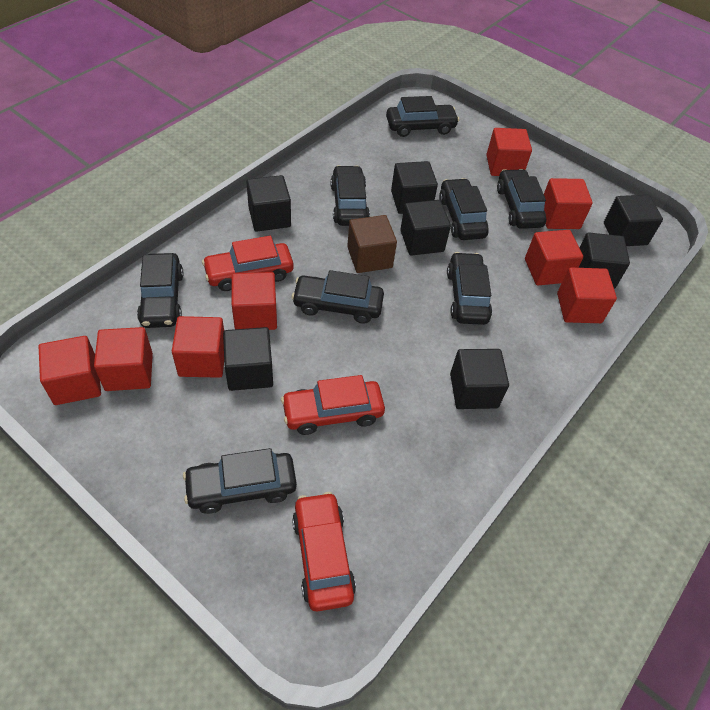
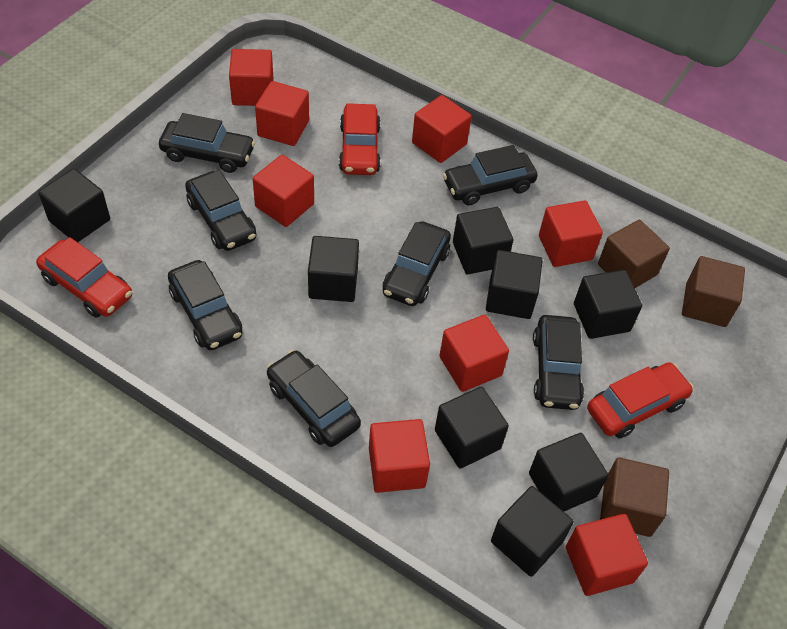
black car: [137,253,183,328] [183,448,297,514] [291,270,384,324] [330,165,370,226] [386,96,459,137] [439,178,489,240] [447,252,492,325] [497,169,546,229] = 8 -> [159,113,255,173] [168,260,243,350] [185,170,257,251] [266,350,361,447] [383,221,451,306] [443,145,538,205] [533,315,584,410] = 7
black cube: [223,327,273,391] [246,175,291,232] [391,161,438,214] [400,200,451,256] [450,349,509,409] [578,232,630,289] [604,195,663,246] = 7 -> [38,169,110,242] [308,236,359,302] [435,387,509,469] [453,207,513,274] [486,250,543,319] [491,486,574,577] [529,433,608,512] [574,270,642,339] = 8
brown cube: [347,215,397,273] = 1 -> [598,220,670,288] [600,457,669,537] [682,256,745,327] = 3

